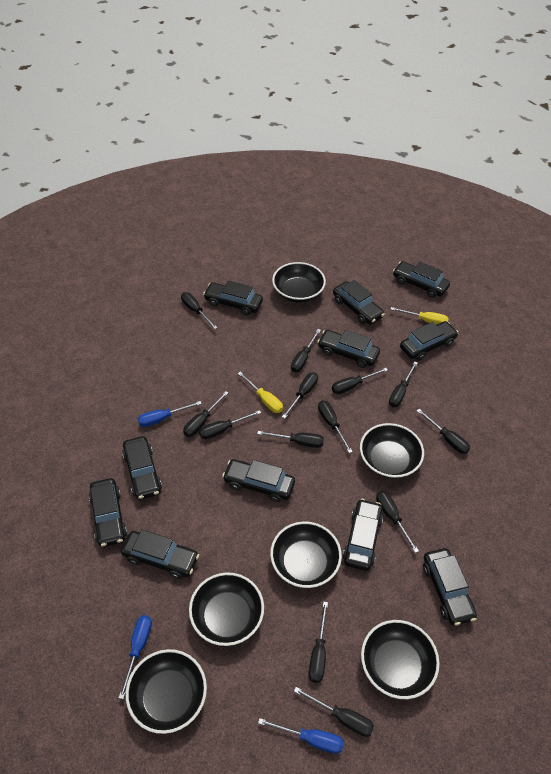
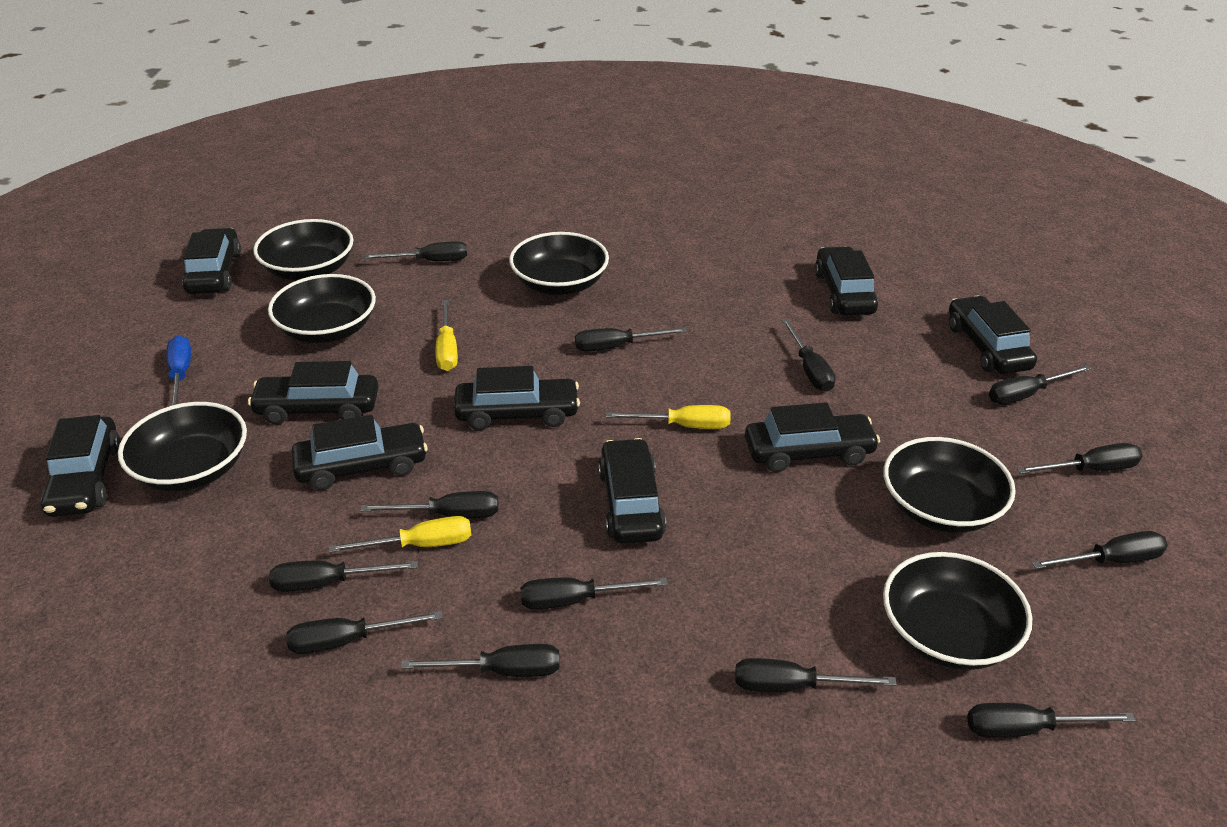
black car: [89,478,127,547] [121,530,199,579] [122,436,162,500] [203,280,263,316] [222,459,295,502] [317,330,380,368] [333,280,385,325] [343,499,383,571] [393,261,450,298] [400,321,458,361] [423,548,477,626] = 11 -> [41,415,121,517] [182,228,241,294] [248,361,378,424] [291,415,428,490] [454,366,580,430] [598,438,666,544] [745,402,880,472] [815,246,878,316] [949,296,1037,374] = 9
blue screwdriver: [119,615,152,699] [138,401,202,427] [258,718,344,754] = 3 -> [167,336,191,405] = 1
yellow screwdriver: [238,371,283,413] [390,307,449,324] = 2 -> [329,516,471,553] [436,300,458,371] [606,405,731,429] = 3

